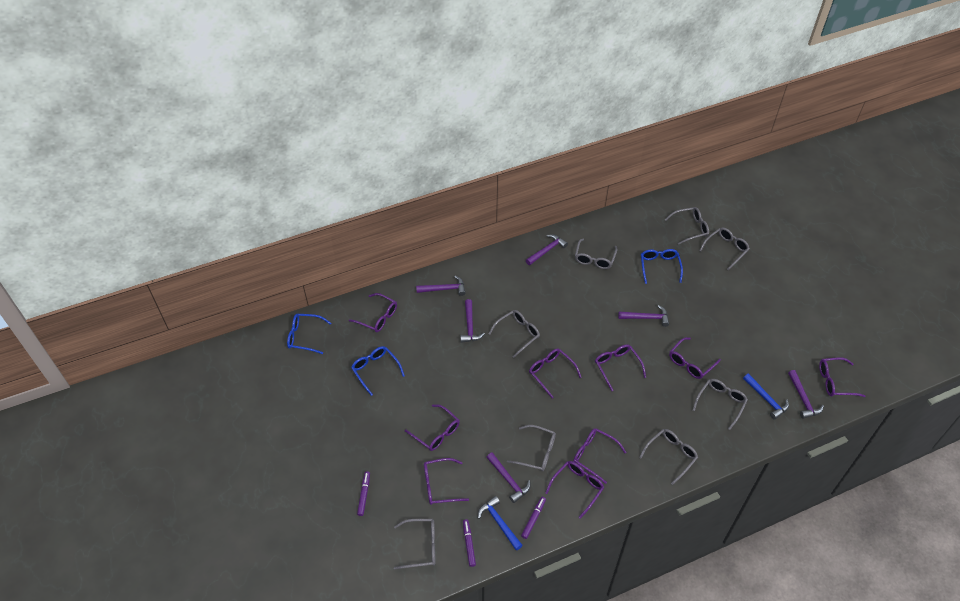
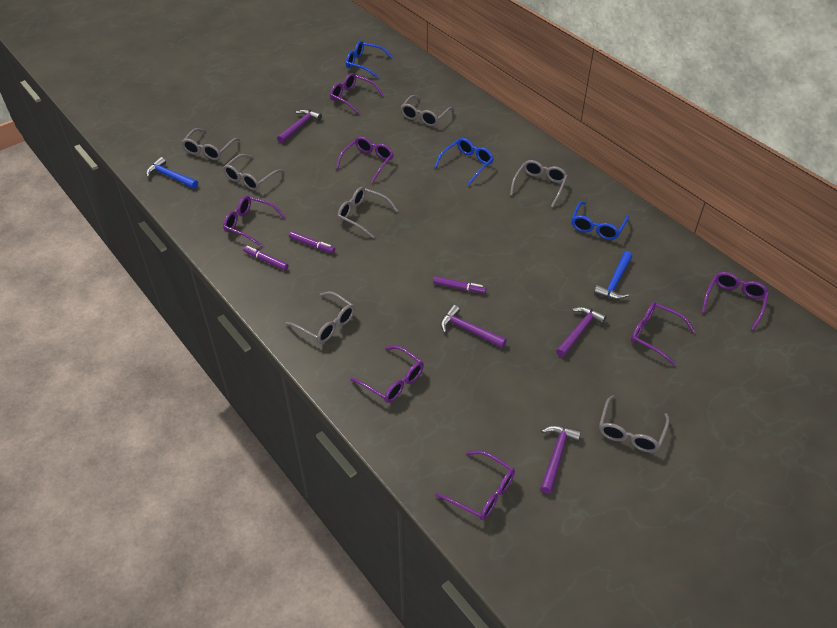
grey glasses: [394,519,435,569] [489,310,540,358] [507,425,556,471] [575,239,618,269] [639,429,698,485] [665,207,709,245] [693,379,748,430] [699,228,750,270] = 8 -> [181,128,240,160] [223,154,284,191] [286,291,355,343] [337,187,398,238] [400,95,454,126] [510,160,568,207] [599,395,670,453] = 7
purple glasses: [349,293,397,332] [405,405,460,451] [424,458,469,505] [529,349,582,398] [545,461,604,519] [573,428,627,484] [595,344,646,391] [669,337,721,379] [819,357,865,397] = 9 -> [223,196,285,246] [330,73,383,114] [336,136,393,183] [350,345,424,403] [435,450,515,520] [631,302,695,366] [702,272,769,330] = 7
purple hammer: [416,276,465,296] [460,299,485,343] [486,452,531,503] [526,234,568,265] [618,305,669,327] [788,370,824,419] = 6 -> [277,109,322,143] [441,305,507,348] [540,425,581,494] [556,306,607,357] = 4

